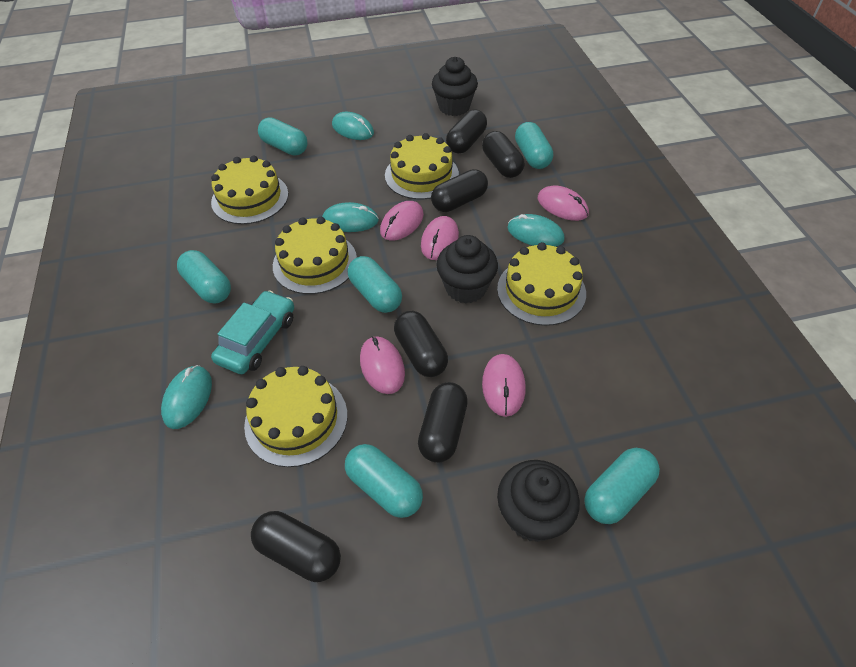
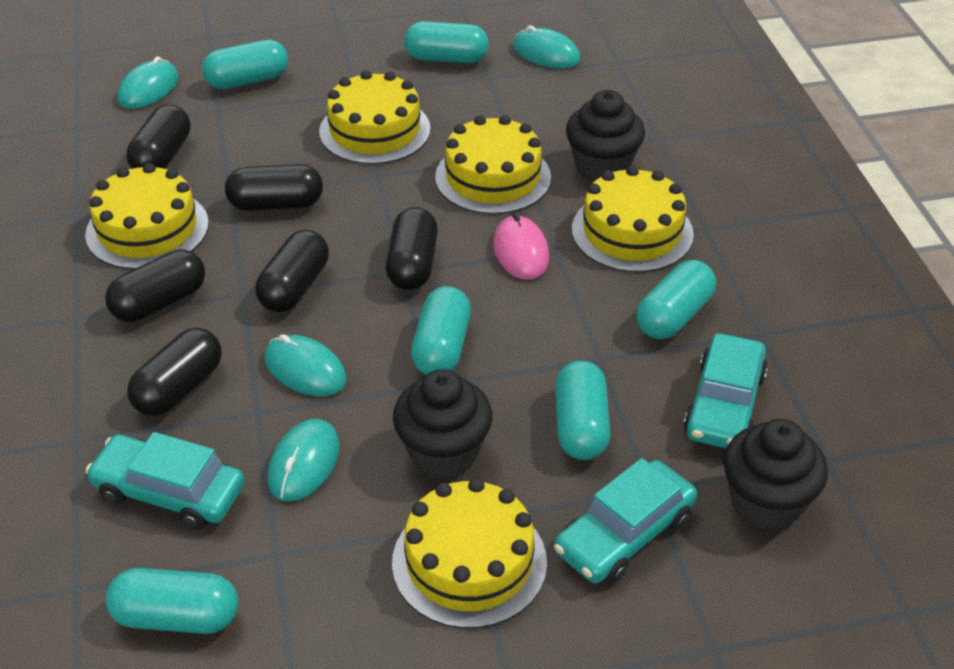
pink mouse: [360,336,405,394] [380,201,424,241] [421,216,459,260] [482,354,525,417] [538,186,589,221] = 5 -> [493,213,549,280] = 1
turquoise car: [211,290,294,374] = 1 -> [86,432,245,529] [554,458,697,583] [684,334,768,449] = 3

